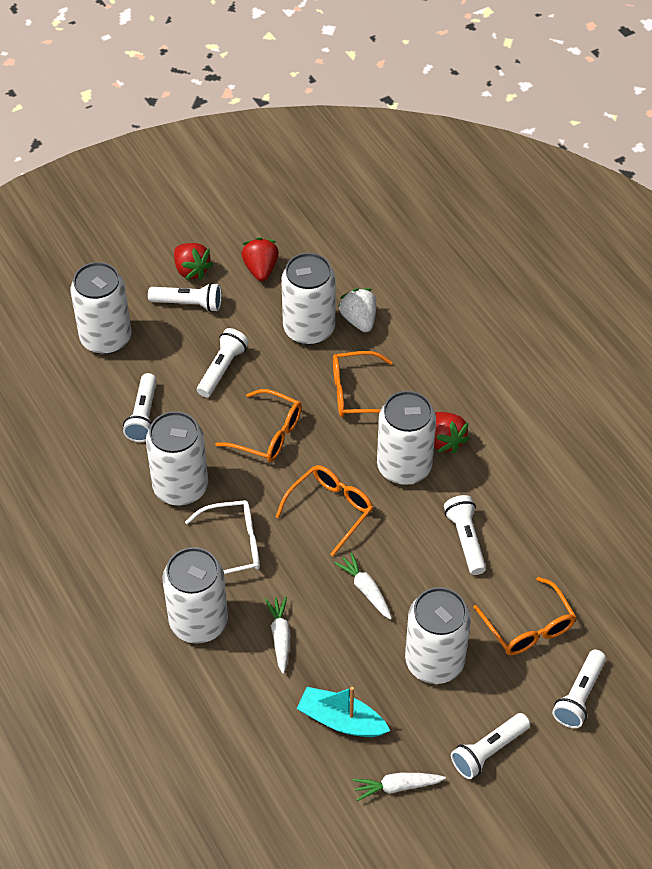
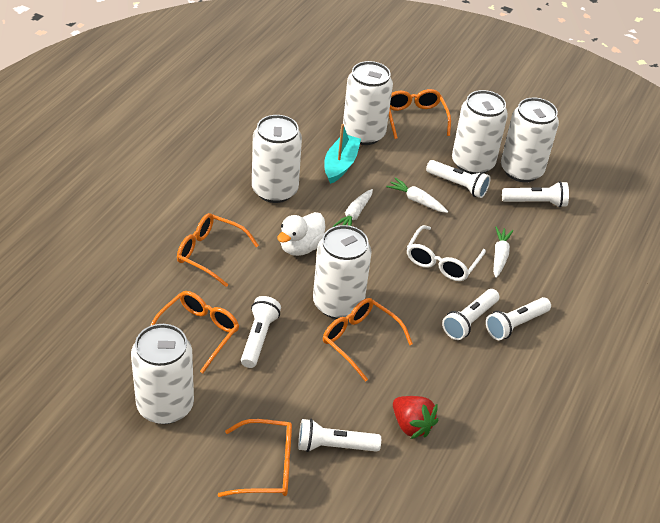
orange glasses: [215,389,302,462] [276,465,373,556] [333,351,392,417] [473,577,576,655] = 4 -> [150,291,239,373] [177,213,259,287] [218,419,292,497] [323,298,413,382] [389,89,451,139] = 5
red strawberry: [174,243,213,280] [242,237,279,281] [434,412,470,453] = 3 -> [393,396,438,439] = 1
white duck: none = 0 -> [277,212,325,256] = 1
white strawberry: [338,288,376,332] = 1 -> none = 0

